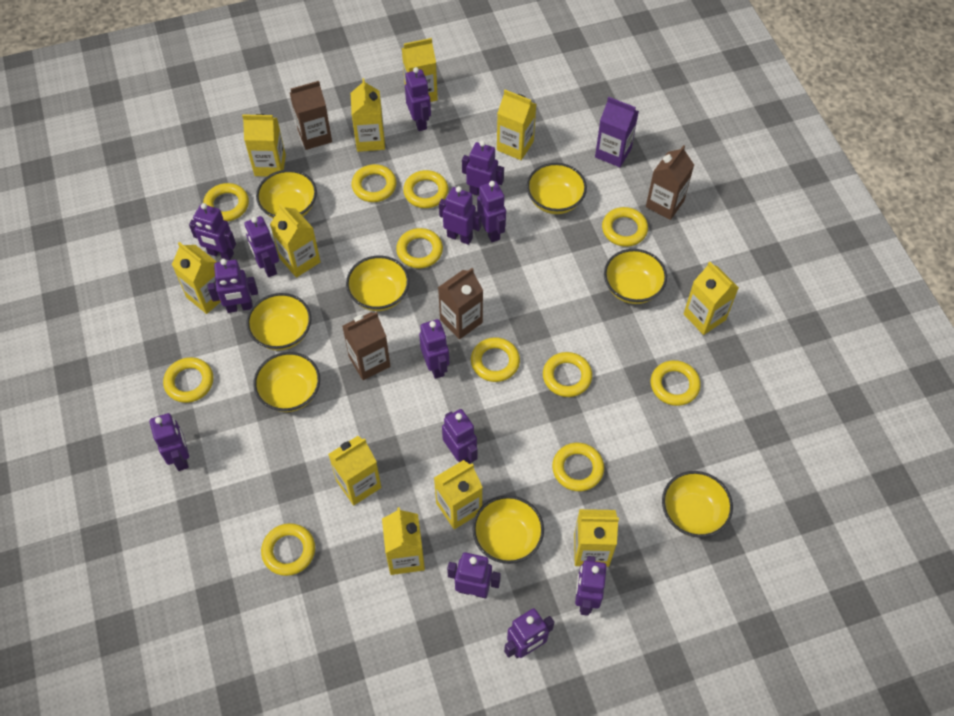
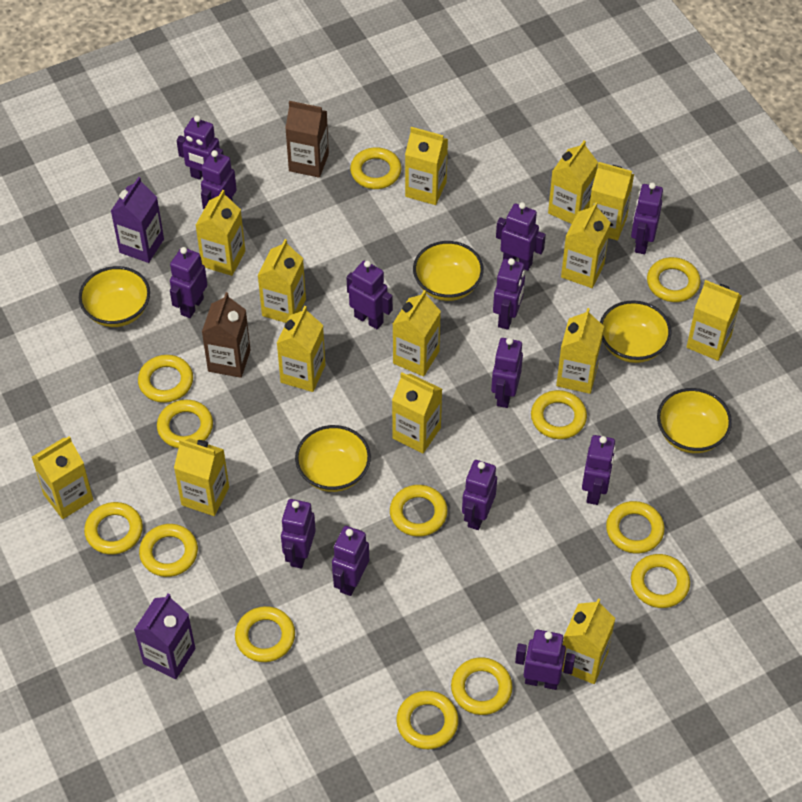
brown carton: [290,81,332,150] [342,312,390,380] [438,268,483,339] [646,145,694,220] = 4 -> [202,292,250,378] [285,101,329,178] = 2
purple carton: [595,97,639,167] = 1 -> [111,177,164,263] [134,594,195,679] = 2
yellow bowl: [247,293,311,351] [253,352,320,412] [256,170,317,218] [346,256,409,311] [472,495,544,564] [526,163,587,214] [604,249,667,304] [662,471,733,538] = 8 -> [79,266,150,327] [295,425,371,492] [413,241,484,301] [600,300,672,363] [657,388,732,453] = 5
yellow carton: [172,242,221,314] [242,114,286,176] [270,204,321,278] [328,436,381,505] [351,78,385,152] [382,507,425,575] [402,38,438,102] [434,460,483,529] [497,90,536,160] [574,509,619,567] [684,262,739,335] = 11 -> [32,436,93,519] [174,438,229,516] [195,190,245,276] [257,239,306,323] [277,306,325,392] [392,372,442,453] [393,290,441,376] [405,127,448,205] [548,140,598,224] [556,308,604,394] [561,202,611,288] [562,598,616,684] [589,162,634,240] [687,280,742,361] = 14
yellow ring: [163,357,214,403] [203,183,249,222] [261,523,315,576] [351,164,396,202] [396,228,443,268] [403,170,448,208] [471,337,520,382] [543,352,592,397] [552,443,604,491] [602,207,648,247] [651,360,701,406] = 11 -> [84,502,143,555] [138,355,193,403] [139,524,198,577] [157,399,213,448] [235,606,295,662] [350,147,401,189] [390,485,448,537] [396,691,459,749] [451,657,512,715] [531,390,587,439] [606,501,665,554] [631,554,690,608] [647,257,701,302] = 13

